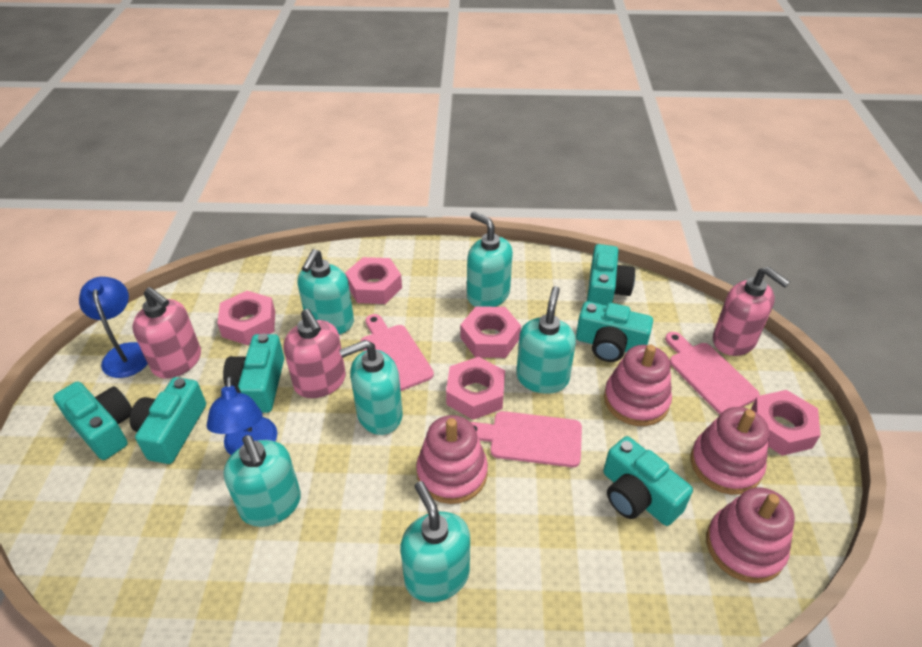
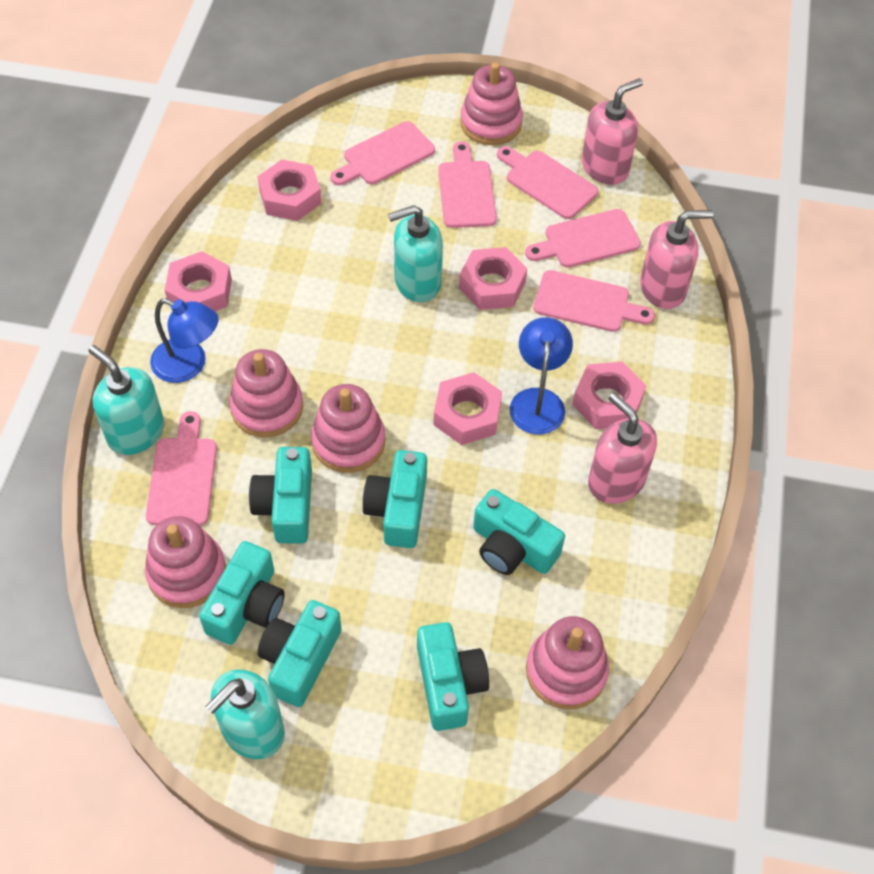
pink cutting board: [360,314,434,391] [471,411,582,467] [665,332,760,414] = 3 -> [146,411,217,526] [330,121,435,185] [438,141,497,228] [497,146,598,219] [525,209,641,268] [533,270,655,332] = 6
pink stacking toy: [416,415,488,504] [604,345,672,426] [691,407,769,495] [706,487,795,583] = 4 -> [145,516,226,608] [229,349,303,438] [311,384,385,473] [460,62,523,145] [526,616,609,710] = 5
turquoise soap dispenser: [224,435,301,527] [297,249,354,334] [339,340,403,435] [400,481,470,602] [467,212,513,307] [516,286,576,394] = 6 -> [88,345,164,455] [205,669,285,759] [388,205,443,302] = 3

